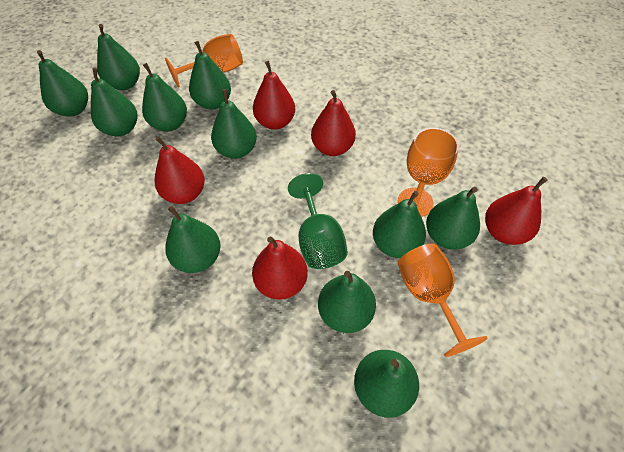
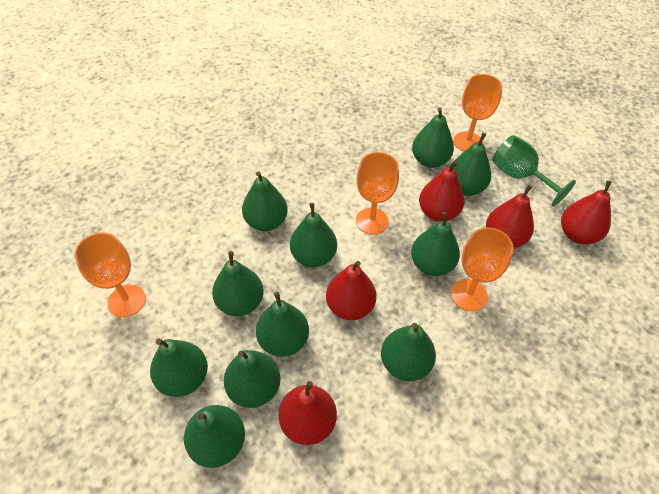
orange goblet: [165,34,243,88] [398,128,459,217] [398,244,488,357] = 3 -> [74,232,146,317] [356,152,399,234] [451,227,514,311] [453,74,503,152] = 4

